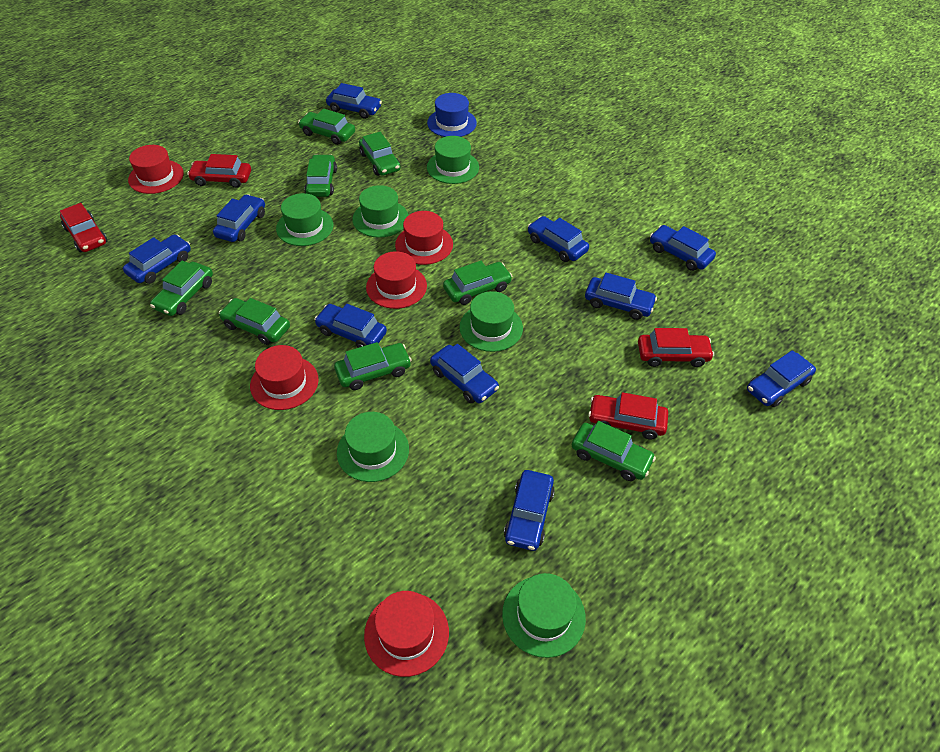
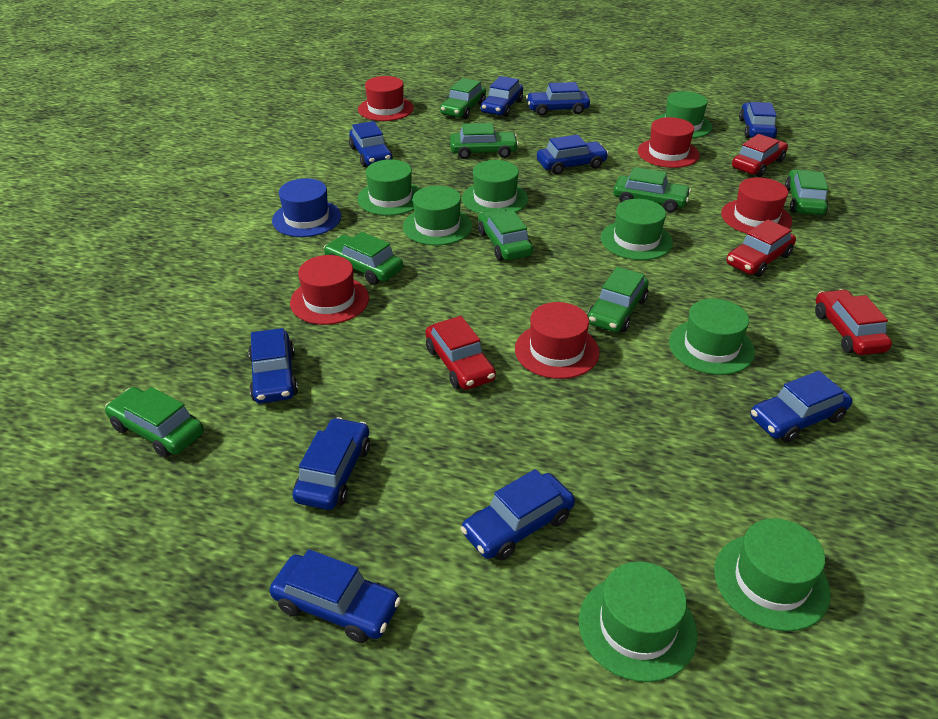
green hat: [276,193,333,246] [337,412,409,482] [353,185,408,238] [427,136,479,184] [460,291,523,352] [502,573,586,658] = 6 -> [357,159,420,216] [403,186,472,246] [462,160,528,214] [579,561,697,682] [601,199,673,260] [654,91,712,138] [669,299,755,375] [714,518,830,631] = 8

